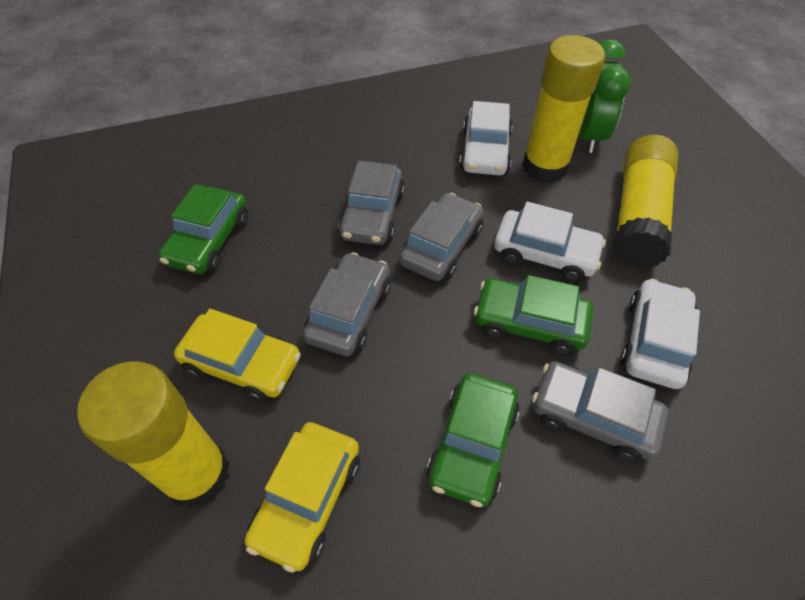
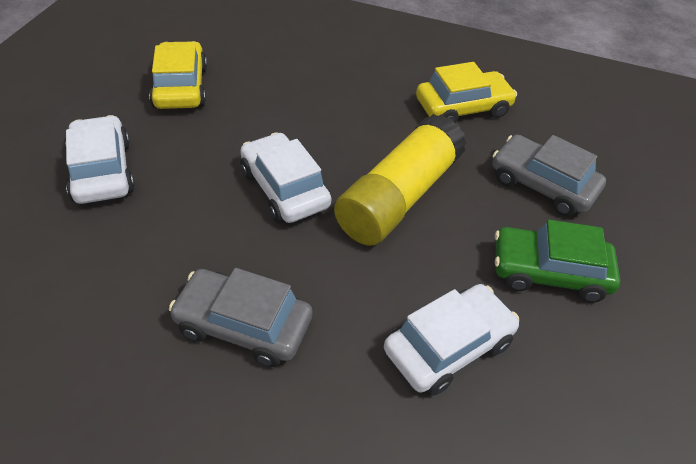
green car: [158,184,248,274] [427,373,520,507] [474,275,593,355] = 3 -> [495,220,620,303] = 1
green clock: [578,39,631,153] = 1 -> none = 0
grey car: [303,252,391,356] [338,161,405,245] [399,193,484,281] [532,361,668,463] = 4 -> [169,268,313,367] [492,134,606,216] = 2
yellow glue stick: [77,361,230,508] [522,35,605,183] [614,135,678,268] = 3 -> [334,114,467,246] = 1

